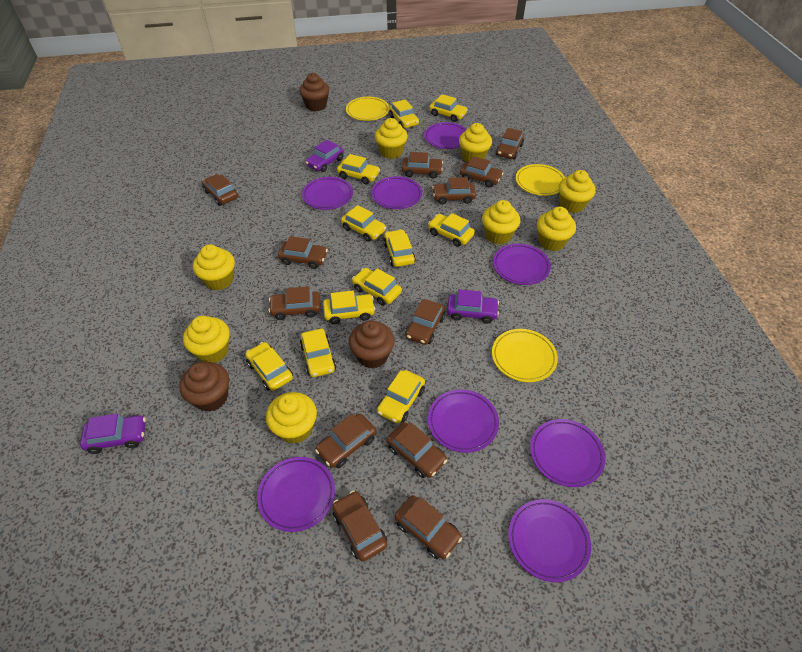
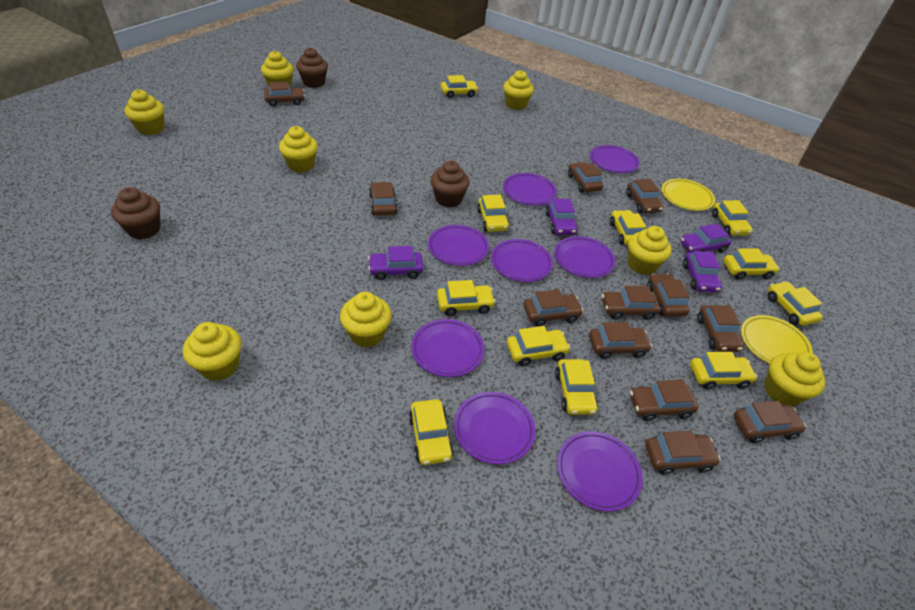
purple car: [80,414,146,454] [306,140,344,172] [447,289,499,324] = 3 -> [368,246,423,280] [545,199,578,235] [680,224,732,253] [683,251,722,292] = 4
yellow plate: [346,97,389,121] [492,329,558,382] [516,164,565,196] = 3 -> [661,179,715,211] [741,315,813,364] = 2

